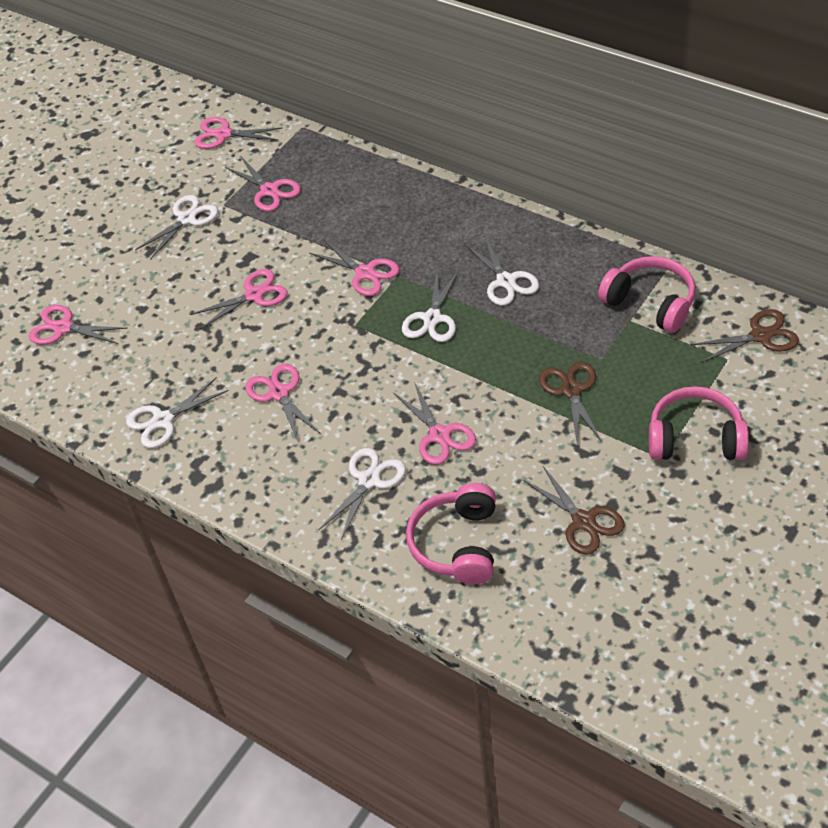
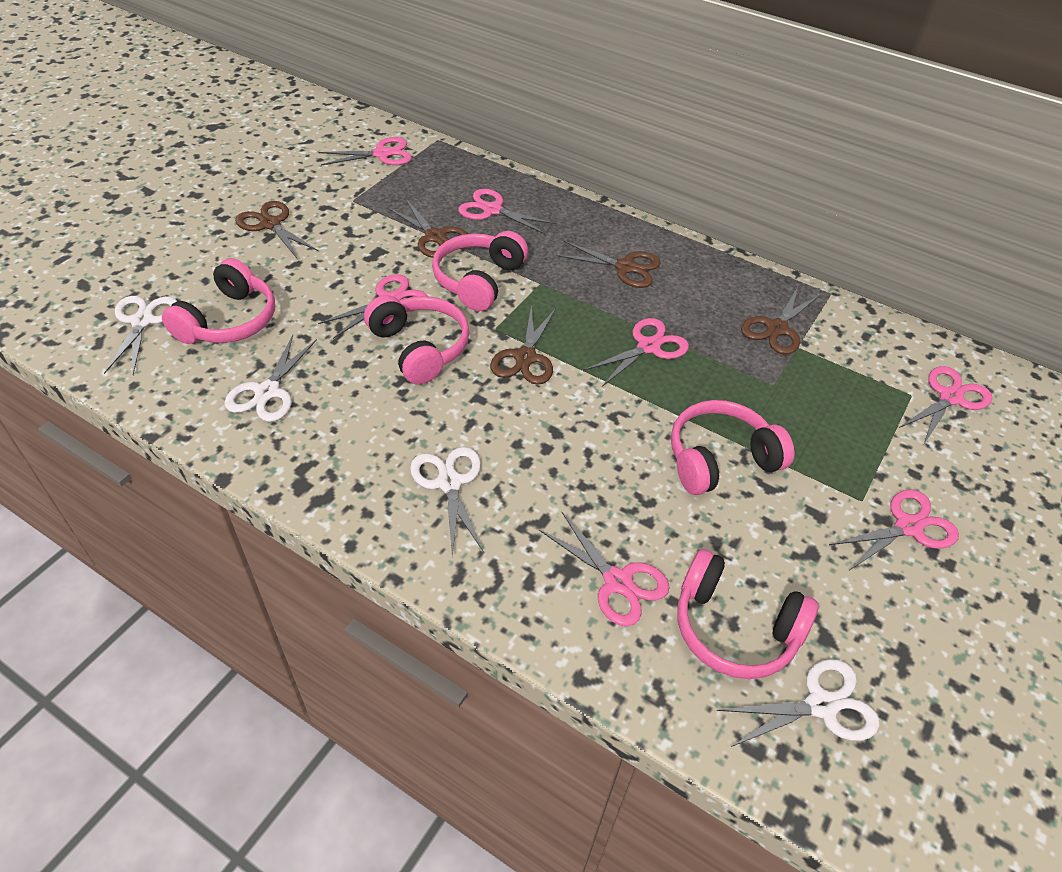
brown scissors: [523,466,625,555] [539,361,602,447] [690,309,799,363] = 3 -> [235,201,318,258] [387,199,468,258] [490,304,556,385] [556,241,661,288] [741,287,821,355] = 5
pink headphones: [406,483,496,585] [598,256,696,333] [649,386,749,460] = 3 -> [162,258,275,344] [364,295,470,385] [432,231,528,311] [671,400,795,495] [678,549,819,679] = 5
white scissors: [126,377,229,448] [135,195,218,259] [319,448,406,540] [402,270,459,342] [465,236,539,306] = 5 -> [104,296,177,375] [224,335,317,422] [410,447,484,557] [717,659,879,747] = 4

